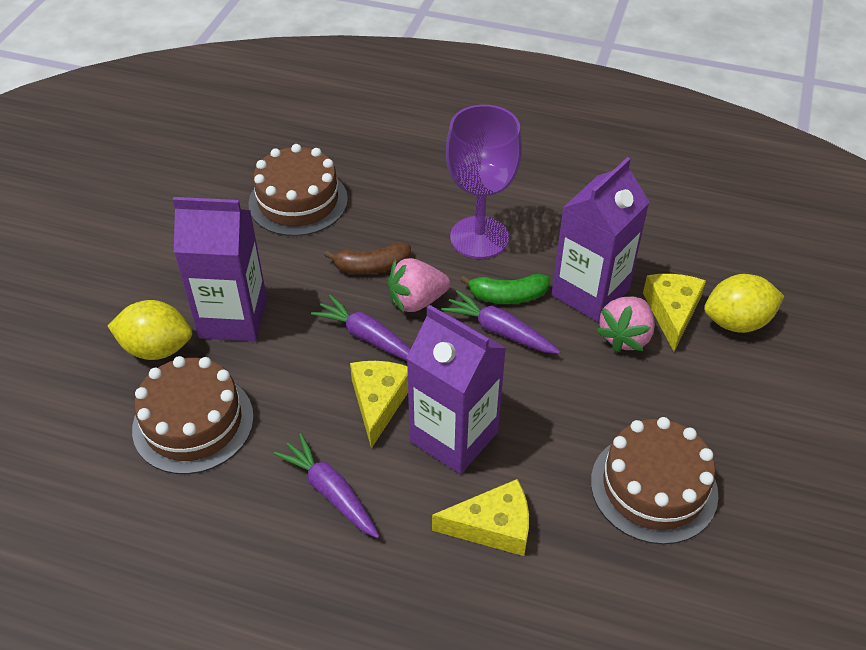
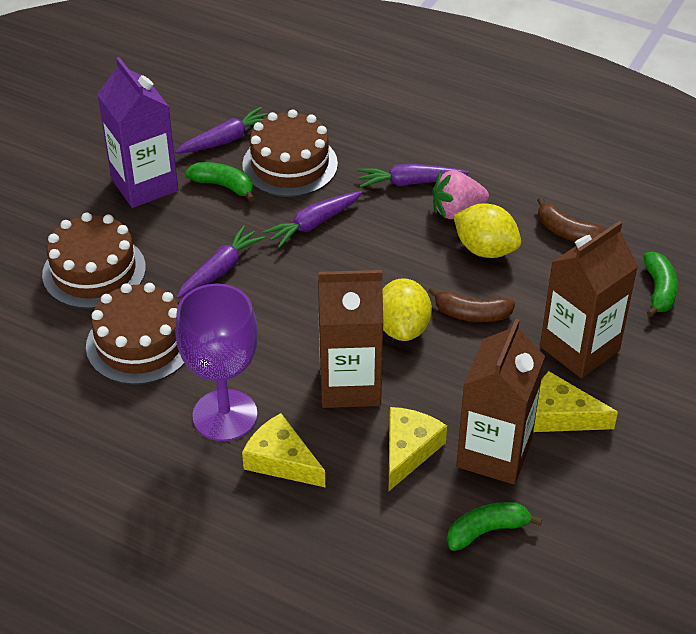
brown banana: [324,242,411,274] = 1 -> [428,287,515,322] [537,197,606,241] = 2
brown carton: none = 0 -> [318,270,383,408] [456,319,545,485] [540,221,638,378] = 3
green banana: [460,274,550,304] = 1 -> [185,162,255,202] [447,502,542,551] [643,252,678,317] = 3
pink strawberry: [388,258,450,313] [596,297,655,353] = 2 -> [432,170,489,219] = 1
purple carrot: [274,433,380,538] [311,295,411,361] [441,290,560,354] = 3 -> [175,107,268,153] [176,225,265,299] [263,191,362,248] [357,164,469,188] = 4
purple carton: [173,197,267,341] [407,305,506,474] [551,157,649,322] = 3 -> [97,57,178,208] = 1

